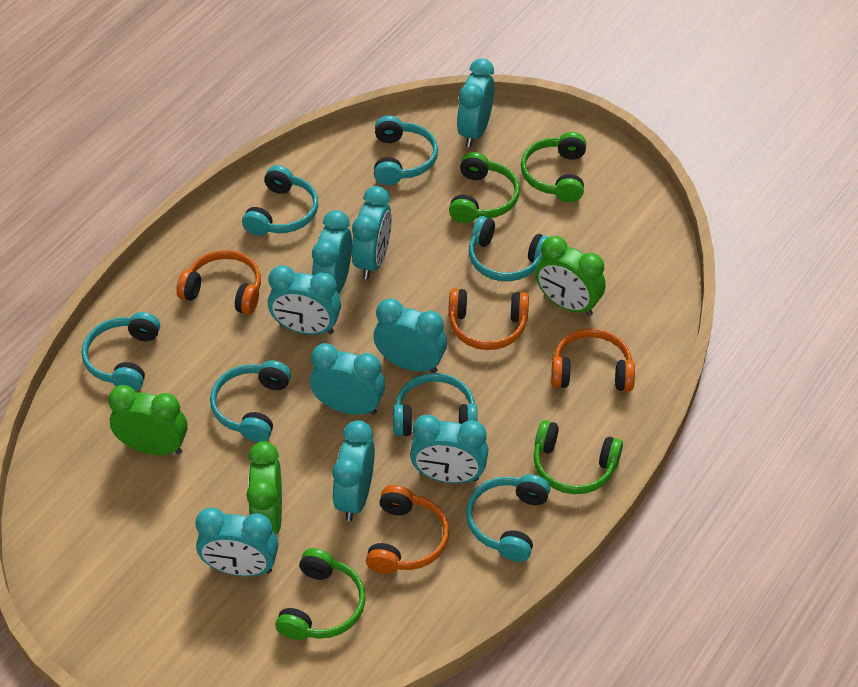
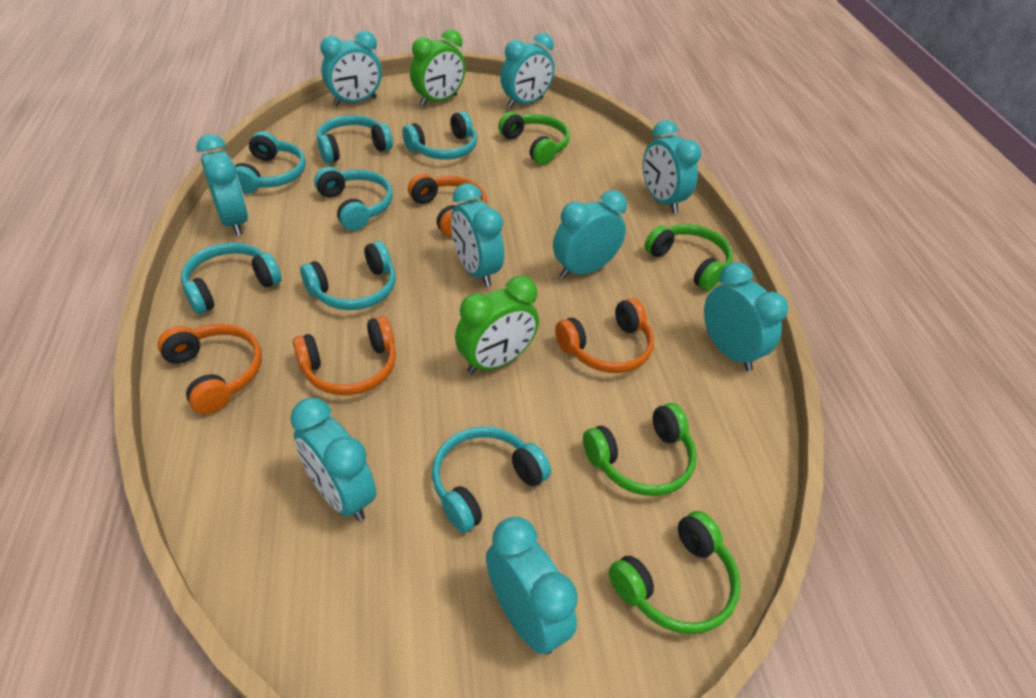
green clock: [108,385,188,455] [247,441,282,534] [535,236,606,316] = 3 -> [410,29,466,106] [455,276,539,375] = 2

